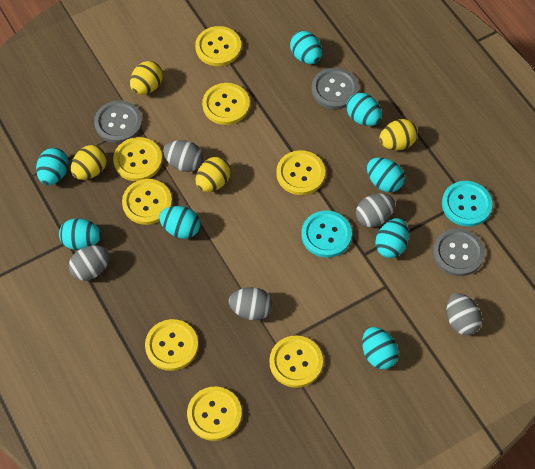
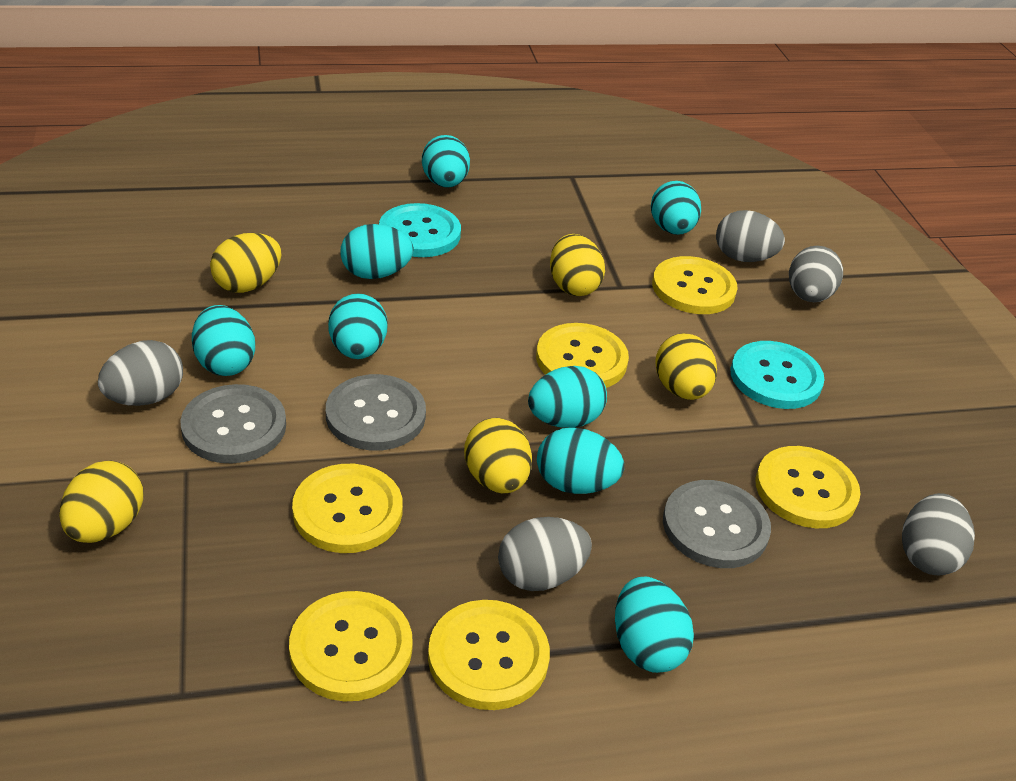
yellow button: [113,137,162,181] [122,179,172,225] [145,319,198,371] [187,387,242,441] [195,26,241,66] [202,83,250,125] [269,336,323,388] [276,150,325,195] = 8 -> [289,591,413,702] [292,464,403,553] [428,600,550,710] [536,323,629,388] [652,256,738,314] [755,446,861,528] = 6
yellow egg: [71,145,107,180] [130,61,163,95] [196,157,231,192] [379,119,418,150] = 4 -> [59,460,144,543] [210,233,281,293] [464,418,532,493] [550,234,605,296] [655,333,717,400] = 5

